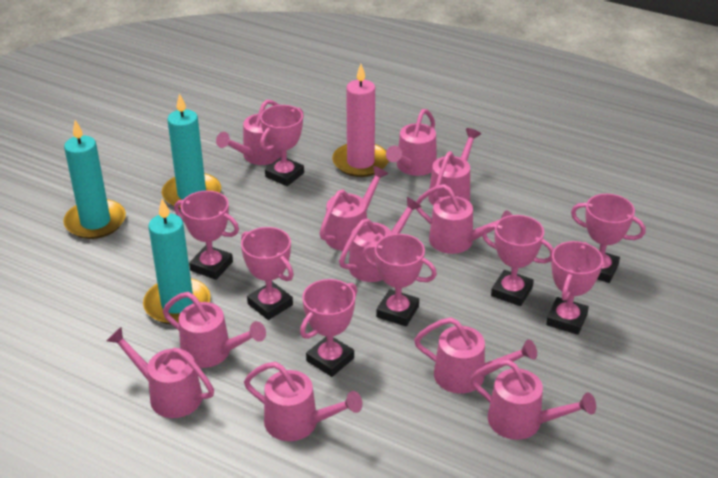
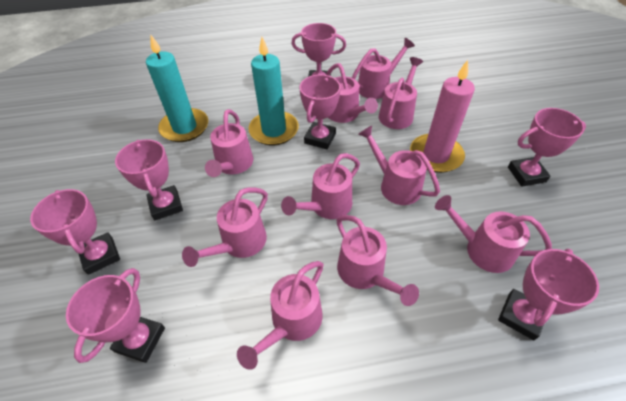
pink trophy: [174,191,239,280] [241,227,294,320] [260,105,304,186] [300,279,357,377] [363,234,437,326] [481,215,554,306] [546,241,603,335] [571,194,646,283] = 8 -> [30,189,120,275] [66,268,165,363] [115,139,183,220] [291,23,346,77] [299,75,341,149] [498,249,599,340] [508,108,586,187] = 7
pink watering can: [106,327,214,418] [163,292,266,368] [216,99,281,165] [244,362,363,441] [320,166,388,251] [339,197,422,282] [386,109,437,176] [414,317,537,394] [416,184,512,254] [428,128,481,206] [470,360,596,440] = 11 -> [182,187,268,267] [205,109,253,177] [237,261,324,370] [281,153,360,219] [326,63,378,123] [336,215,419,306] [352,38,415,99] [358,125,440,205] [379,57,423,129] [435,195,552,273] = 10
turquoise candle: [63,120,126,239] [143,199,211,325] [162,93,221,209] = 3 -> [146,34,208,142] [248,37,299,146] = 2

